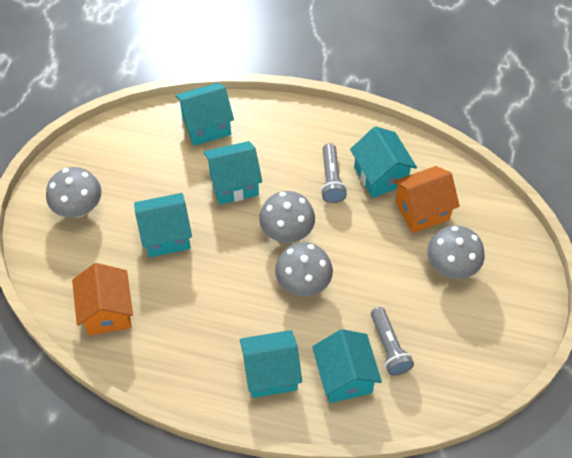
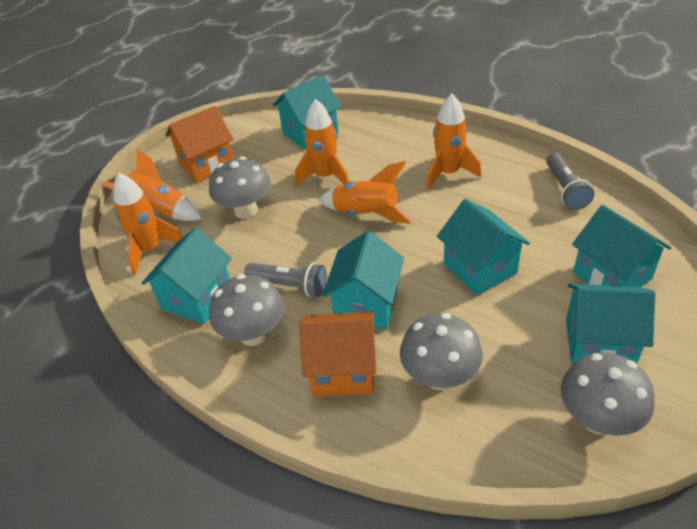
orange rocket: none = 0 -> [101,149,202,221] [113,173,183,275] [295,99,349,186] [319,161,412,224] [426,94,482,190] = 5

